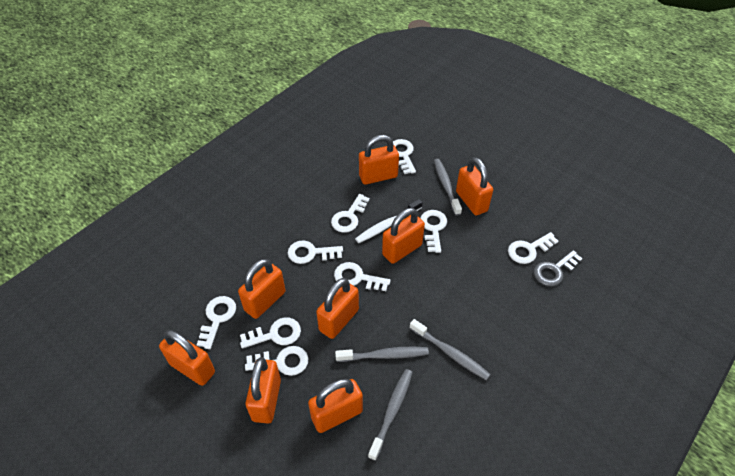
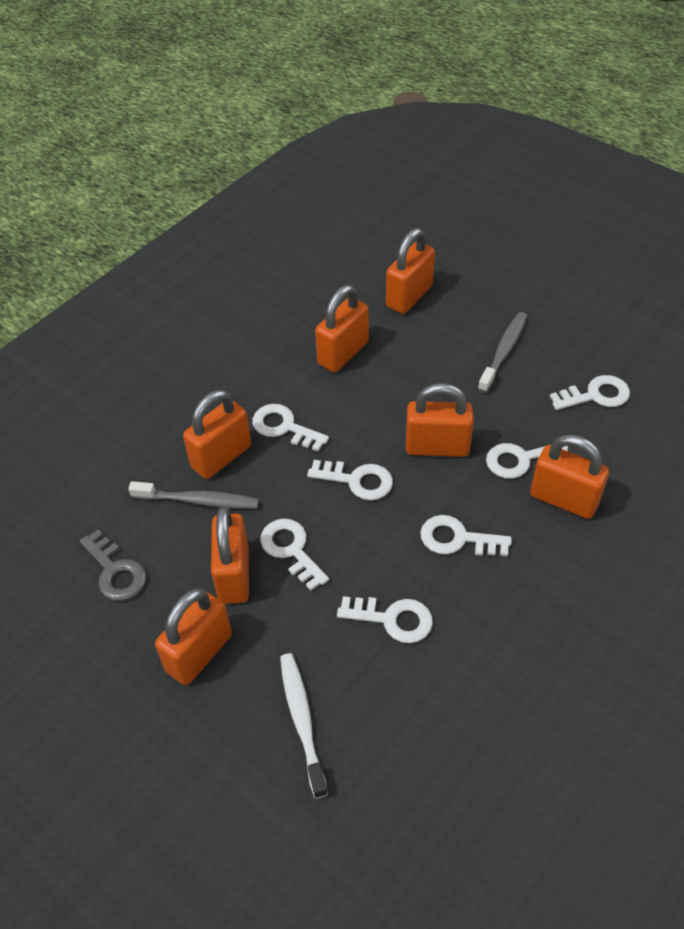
grey toothbrush: [335,347,429,362] [368,369,413,461] [410,319,491,380] [434,159,462,216] = 4 -> [128,481,259,509] [478,312,527,393] = 2
orange padlock: [159,330,215,386] [238,259,286,319] [245,357,281,423] [308,379,363,433] [316,278,359,339] [359,135,399,185] [382,208,425,264] [456,157,493,215] = 8 -> [155,588,232,685] [183,390,251,479] [211,506,249,604] [315,285,369,372] [386,228,435,314] [406,383,474,457] [530,435,609,519] = 7
white key: [197,296,236,349] [240,317,301,348] [245,346,309,376] [288,240,343,264] [331,194,370,233] [334,262,391,291] [393,139,416,174] [420,210,447,253] [508,232,559,264] = 9 -> [252,404,329,451] [260,519,329,591] [307,460,393,500] [337,596,433,643] [420,515,512,556] [486,443,568,479] [550,375,630,410] = 7

